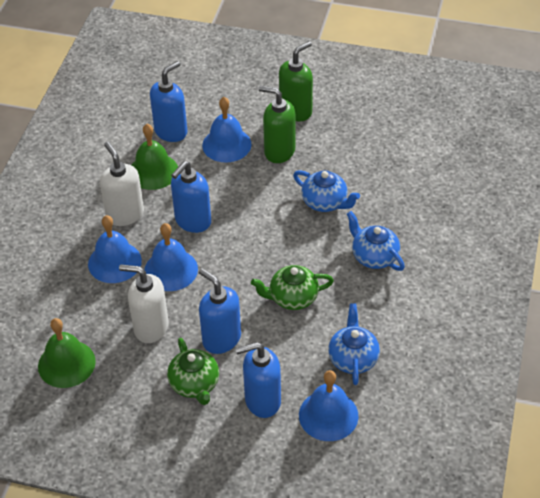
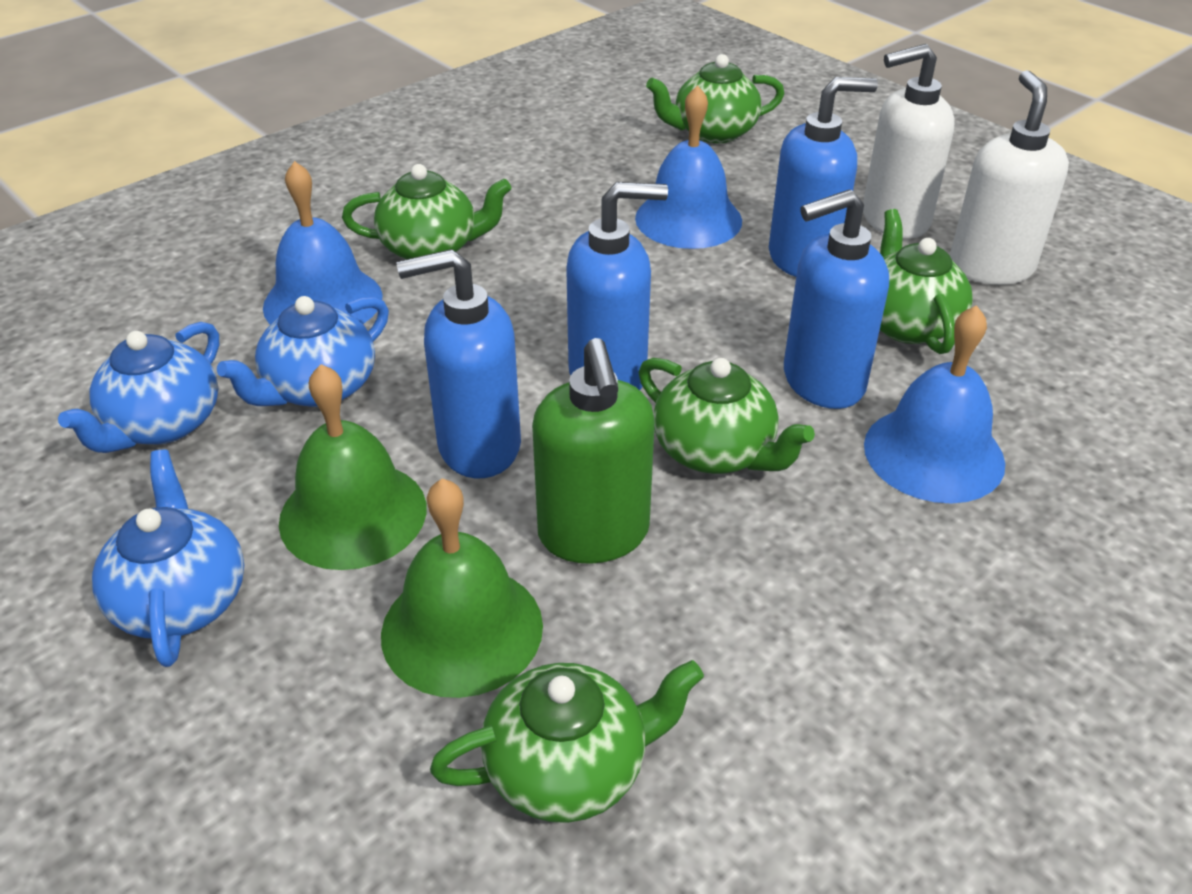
blue bell: [88,215,142,283] [144,223,198,291] [202,97,252,163] [299,370,358,441] = 4 -> [263,161,383,325] [635,85,742,249] [864,305,1005,504] = 3
green soap dispenser: [259,86,295,163] [279,41,313,121] = 2 -> [532,338,655,564] = 1
green teapot: [167,338,219,405] [251,265,334,310] = 2 -> [342,164,511,259] [430,660,704,823] [639,358,815,474] [646,54,785,143] [880,209,973,354] = 5

